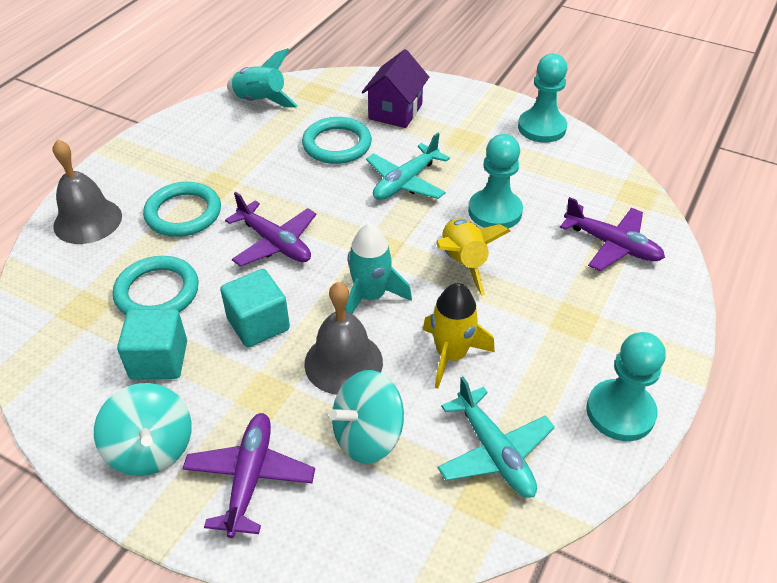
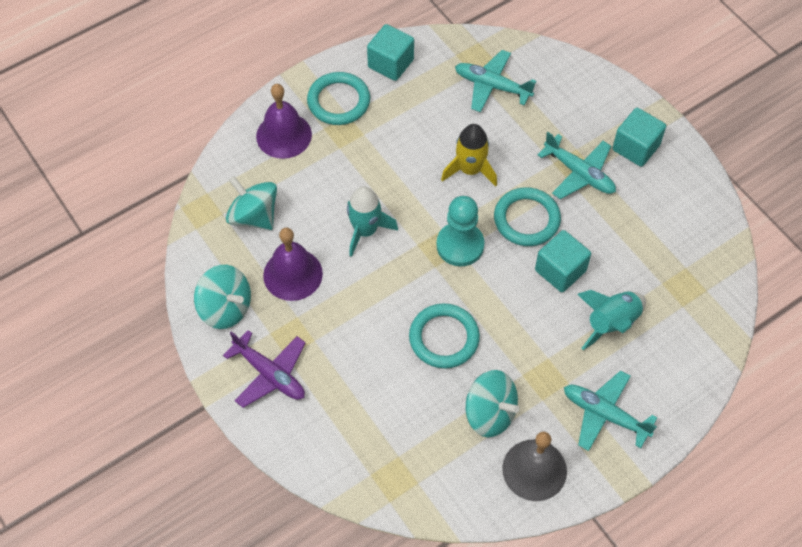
grey bell: [53,139,122,244] [304,282,383,395] = 2 -> [502,432,567,501] = 1
purple bell: none = 0 -> [256,84,312,159] [263,227,323,301] = 2
purple house: [362,49,429,128] = 1 -> none = 0
purple plane: [182,413,315,538] [225,192,316,267] [560,197,665,271] = 3 -> [223,330,306,408] = 1
turquoise cube: [117,309,187,380] [220,269,290,347] = 2 -> [367,24,414,81] [535,230,591,292] [612,108,666,167] = 3
turquoise pawn: [468,134,523,228] [518,54,567,143] [586,332,666,441] = 3 -> [436,196,485,266] = 1
turquoise plane: [366,133,450,200] [437,376,555,498] = 2 -> [455,50,536,112] [538,132,616,199] [564,370,658,451] = 3
turquoise spinning top: [94,383,192,476] [329,370,404,464] = 2 -> [194,265,251,329] [226,176,277,230] [466,370,520,437] = 3
yellow rocket: [423,283,495,389] [436,218,510,296] = 2 -> [441,124,497,187] = 1

